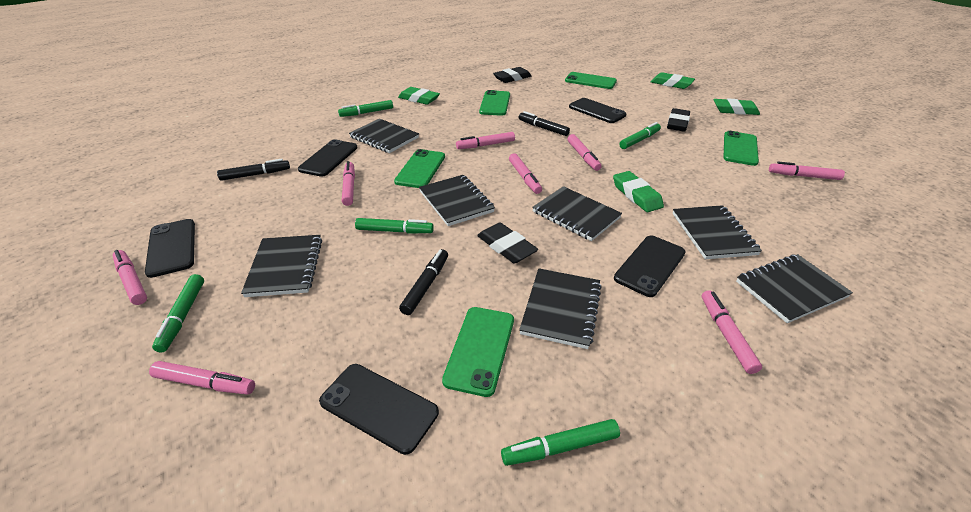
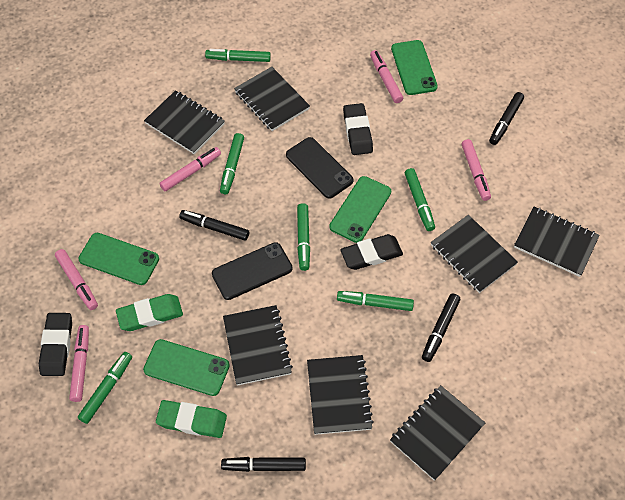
black marker: [217,159,290,181] [399,249,448,315] [519,111,570,136] = 3 -> [179,210,249,241] [221,457,306,472] [422,293,460,362] [489,92,524,145] = 4
black phone: [145,219,195,278] [298,139,358,177] [319,364,439,455] [569,98,626,123] [614,235,686,297] = 5 -> [212,242,293,300] [286,137,354,199] = 2
green eraser: [398,87,440,105] [613,171,664,212] [651,72,695,89] [714,98,760,115] = 4 -> [116,294,183,331] [156,400,227,438] = 2
green marker: [152,274,204,353] [338,100,393,117] [355,218,434,234] [501,419,620,466] [619,122,661,149] = 5 -> [78,352,132,424] [205,49,271,62] [220,133,244,194] [297,203,310,271] [337,291,414,311] [405,168,435,231] = 6
green phone: [394,149,445,188] [442,307,514,397] [479,90,510,116] [565,72,617,89] [723,131,759,166] = 5 -> [79,233,159,285] [143,339,230,396] [329,176,391,243] [391,40,438,95] = 4
pink marker: [113,250,147,305] [149,361,255,394] [342,161,355,206] [456,132,515,149] [509,153,542,194] [567,134,602,171] [701,290,762,374] [769,161,845,180] = 8 -> [55,249,98,310] [69,325,89,402] [159,147,221,191] [370,50,403,103] [462,139,491,201] = 5

